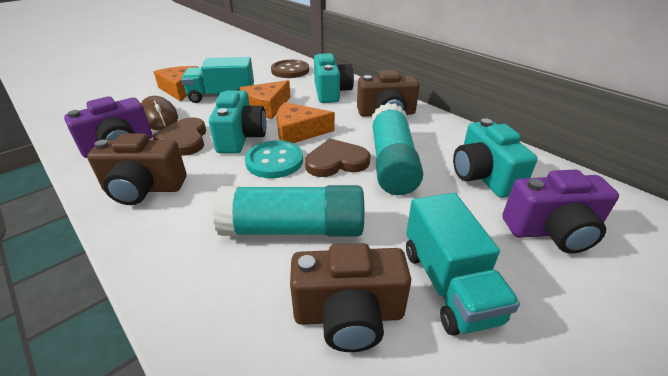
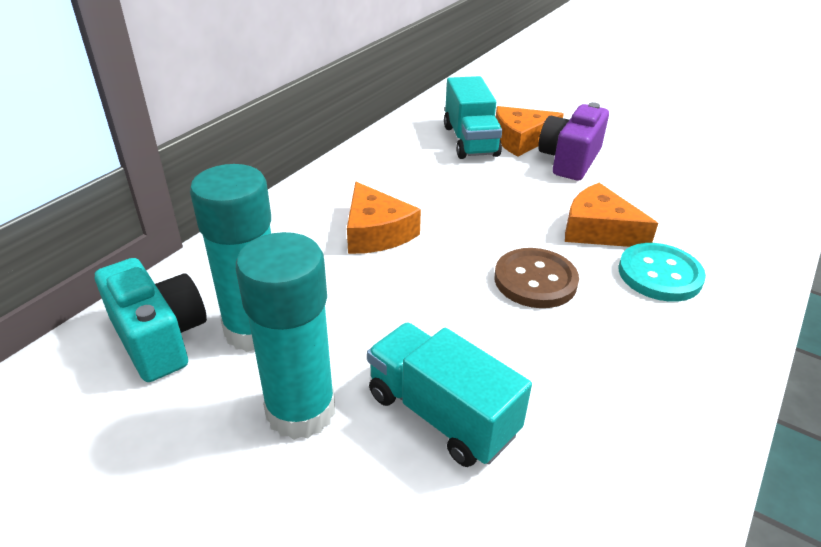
brown camera: [87,133,186,205] [290,243,411,352] [357,70,420,117] = 3 -> none = 0
brown heart: [152,118,206,156] [305,138,370,177] = 2 -> none = 0
brown mouse: [141,96,178,130] = 1 -> none = 0
purple camera: [64,96,152,158] [502,169,619,254] = 2 -> [538,102,609,180] = 1
turquoise camera: [209,90,266,153] [314,53,354,103] [453,118,537,198] = 3 -> [95,258,207,382] = 1

